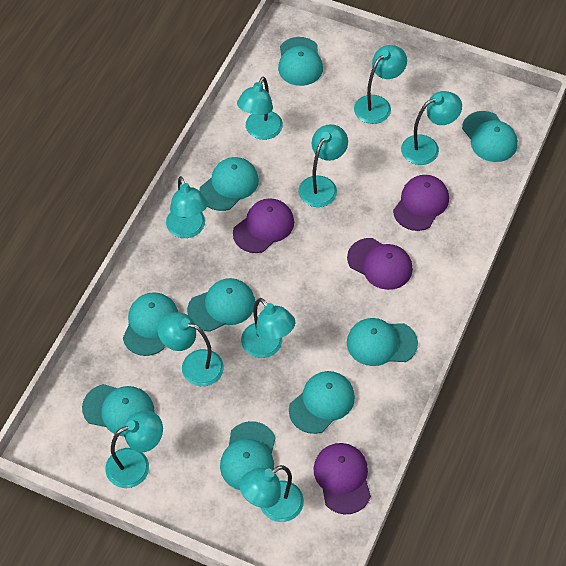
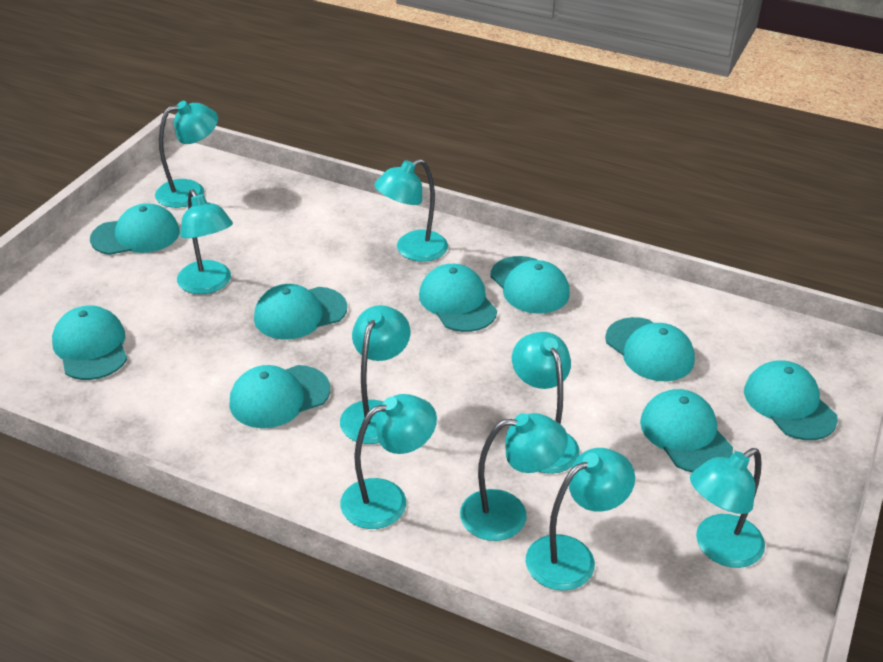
purple cap: [233,198,294,253] [313,443,371,514] [347,238,413,290] [393,175,449,231] = 4 -> none = 0

